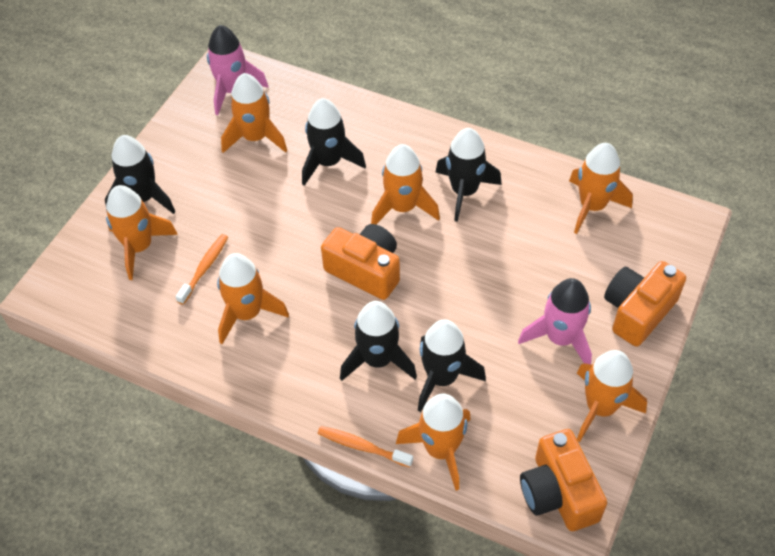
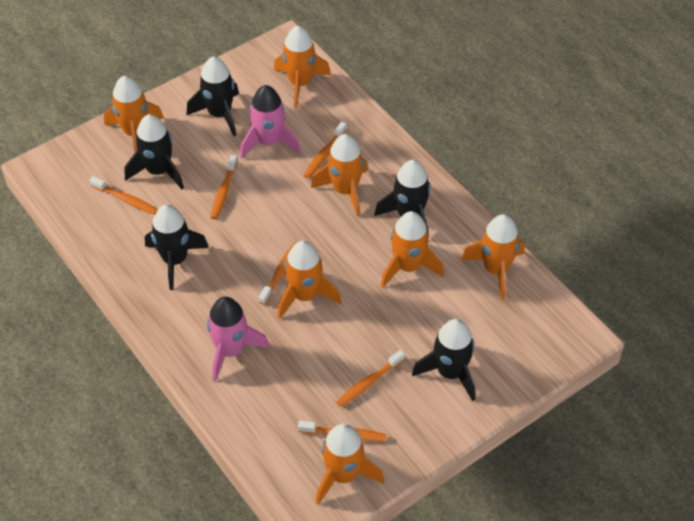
orange camera: [321,224,400,300] [520,429,607,531] [604,261,686,347] = 3 -> none = 0
orange toothbrush: [176,234,228,305] [318,426,413,467] = 2 -> [90,176,158,215] [210,155,238,219] [258,242,297,305] [298,421,386,441] [304,122,347,179] [336,350,405,407] = 6

